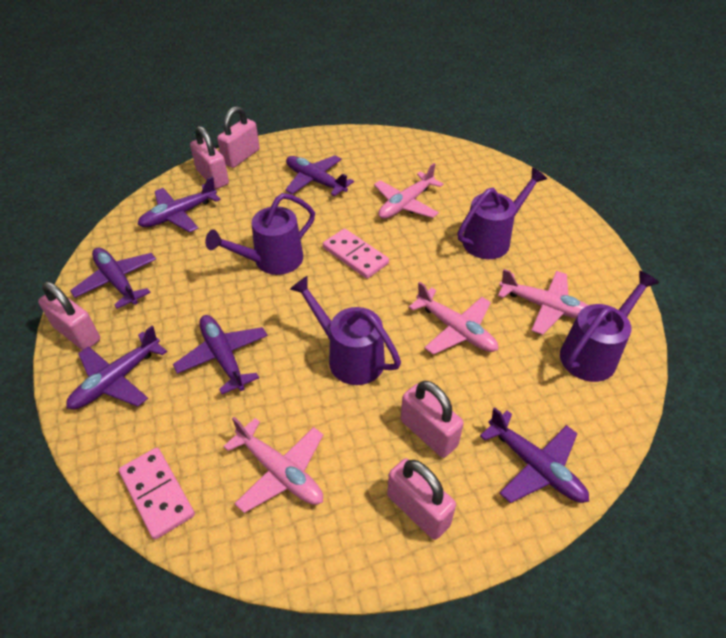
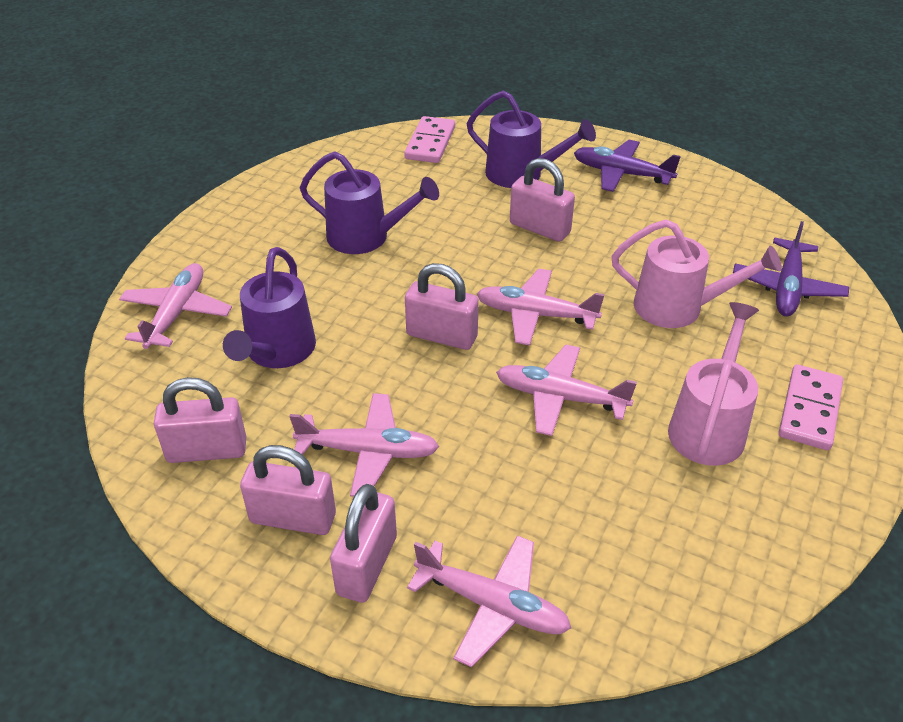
pink plane: [223,417,323,513] [374,163,443,219] [409,282,498,355] [498,269,589,335] = 4 -> [119,263,232,349] [289,393,439,497] [407,535,571,667] [477,269,605,345] [496,345,637,436] = 5
pink watering can: none = 0 -> [612,219,782,328] [668,302,759,466] = 2
purple plane: [66,326,167,409] [70,248,156,309] [138,177,221,232] [173,315,268,394] [285,156,354,196] [480,407,589,503] = 6 -> [574,140,681,192] [733,221,849,316] = 2
purple watering can: [205,193,315,275] [290,276,401,385] [458,168,547,259] [560,271,659,382] = 4 -> [223,247,316,368] [300,151,439,254] [466,90,596,188] = 3

